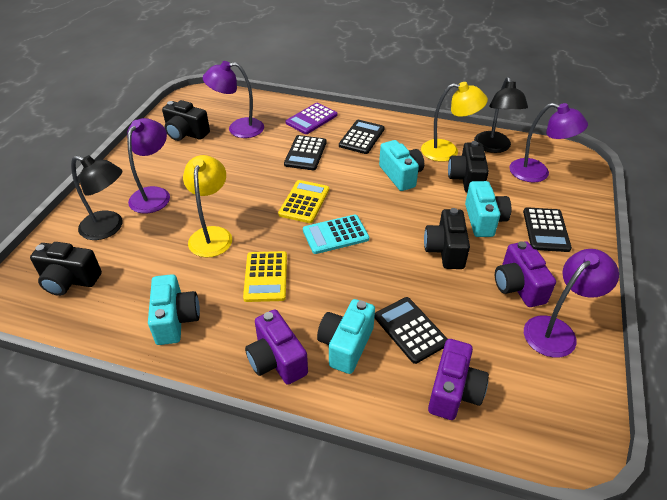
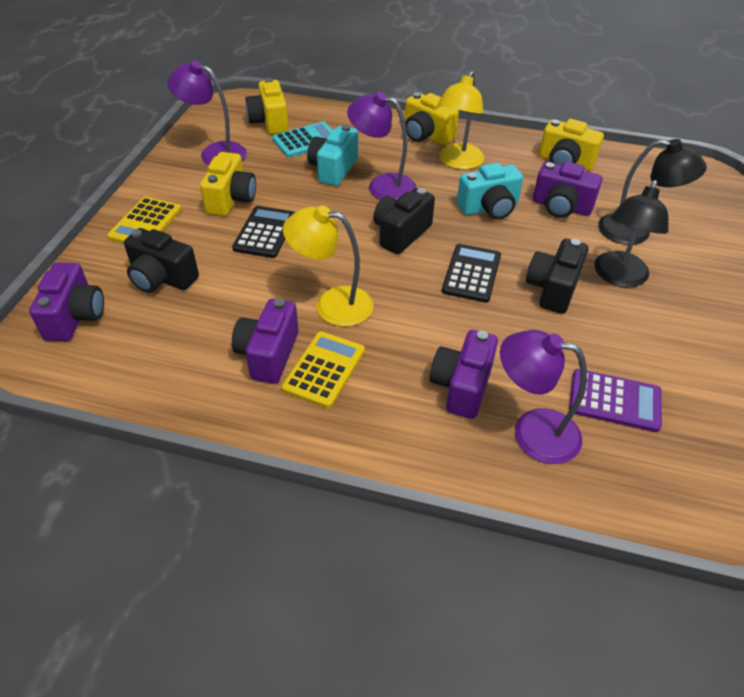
black calculator: [284,135,327,170] [339,120,385,154] [374,297,447,364] [523,207,572,252] = 4 -> [232,206,295,258] [442,244,501,303] = 2
black camera: [30,242,102,296] [162,100,210,141] [424,208,470,269] [448,141,489,193] = 4 -> [124,228,199,293] [373,188,435,254] [526,239,588,314] = 3
purple camera: [245,309,308,385] [428,339,489,420] [495,241,556,307] = 3 -> [29,262,104,341] [232,299,299,384] [430,330,498,419] [533,161,602,218] = 4
purple lamp: [127,118,170,214] [203,61,264,138] [509,103,588,183] [524,249,619,358] = 4 -> [168,60,247,165] [347,92,416,200] [500,330,587,464] = 3
turquoise camera: [148,274,200,345] [317,299,375,374] [379,140,424,191] [465,181,511,237] = 4 -> [307,124,358,186] [457,163,523,220] = 2
yellow camera: none = 0 -> [200,152,256,216] [245,78,289,134] [405,92,459,145] [539,119,604,171] = 4

